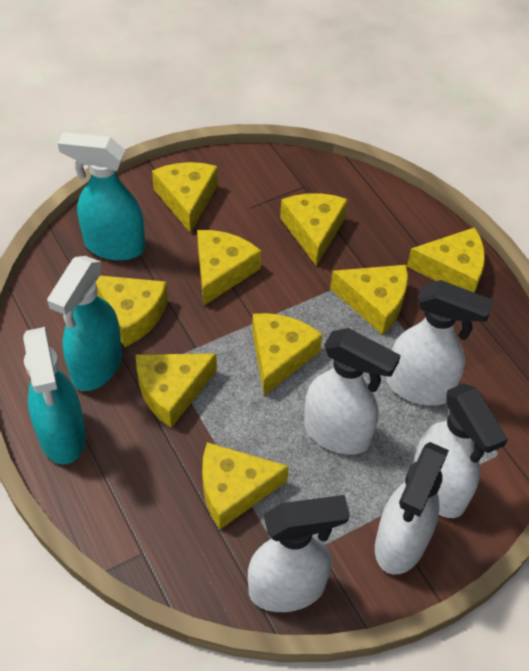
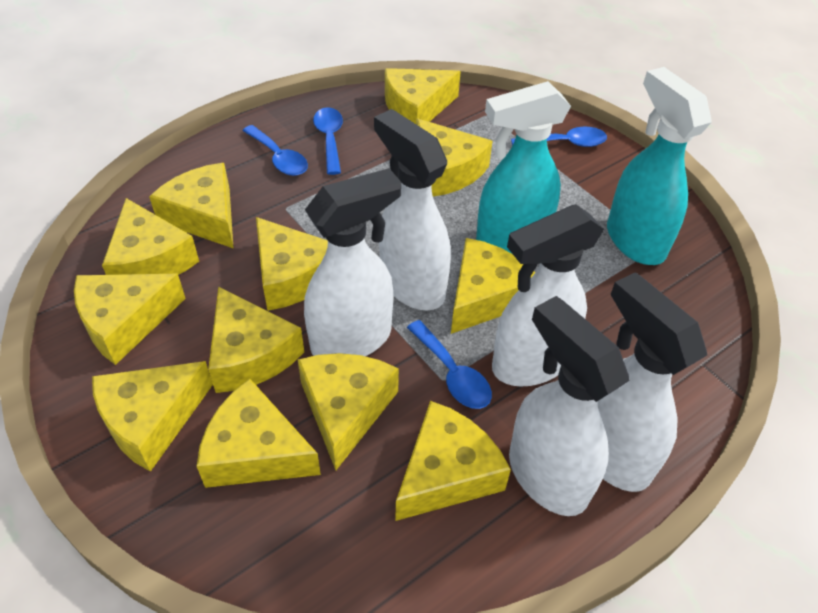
blue spoon: none = 0 -> [242,125,308,176] [313,107,343,175] [407,320,492,409] [511,127,607,147] = 4
turquoise spray bottle: [23,327,86,465] [47,256,122,391] [58,132,145,261] = 3 -> [476,81,571,253] [607,67,711,265] = 2
yellow cheese: [96,276,168,347] [136,354,217,428] [152,162,218,233] [197,230,261,305] [202,442,289,529] [252,313,323,395] [280,193,348,266] [330,265,408,335] [407,227,485,293] = 9 -> [74,274,186,365] [92,361,213,472] [102,198,199,275] [149,163,234,249] [197,379,321,488] [208,286,304,393] [256,217,328,311] [298,353,399,470] [385,68,461,124] [395,401,511,521] [416,118,493,197] [451,238,535,334] = 12

